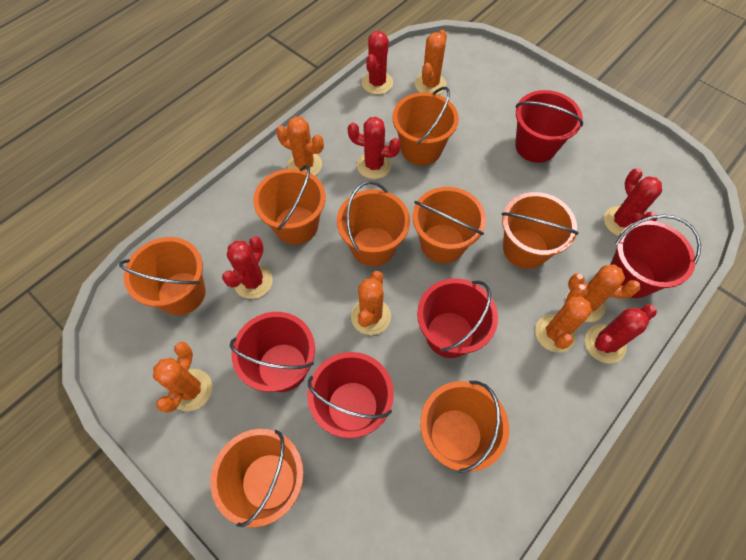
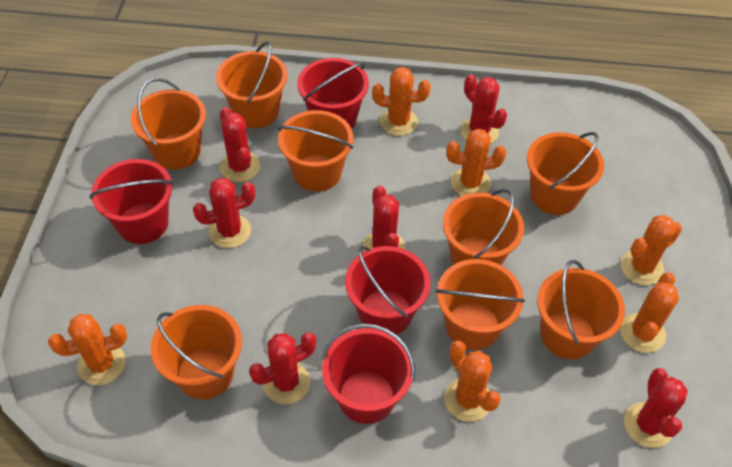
red bucket: [230,312,315,392] [307,352,394,438] [417,278,498,358] [515,90,583,163] [610,214,701,298] = 5 -> [90,159,174,244] [297,58,369,129] [322,323,415,424] [345,246,430,335] = 4
red cactus: [222,236,273,299] [348,117,401,179] [362,31,393,95] [585,304,657,364] [604,168,662,236] = 5 -> [193,178,255,248] [220,107,260,182] [249,332,316,404] [363,185,405,252] [461,74,507,144] [624,368,688,448] = 6

